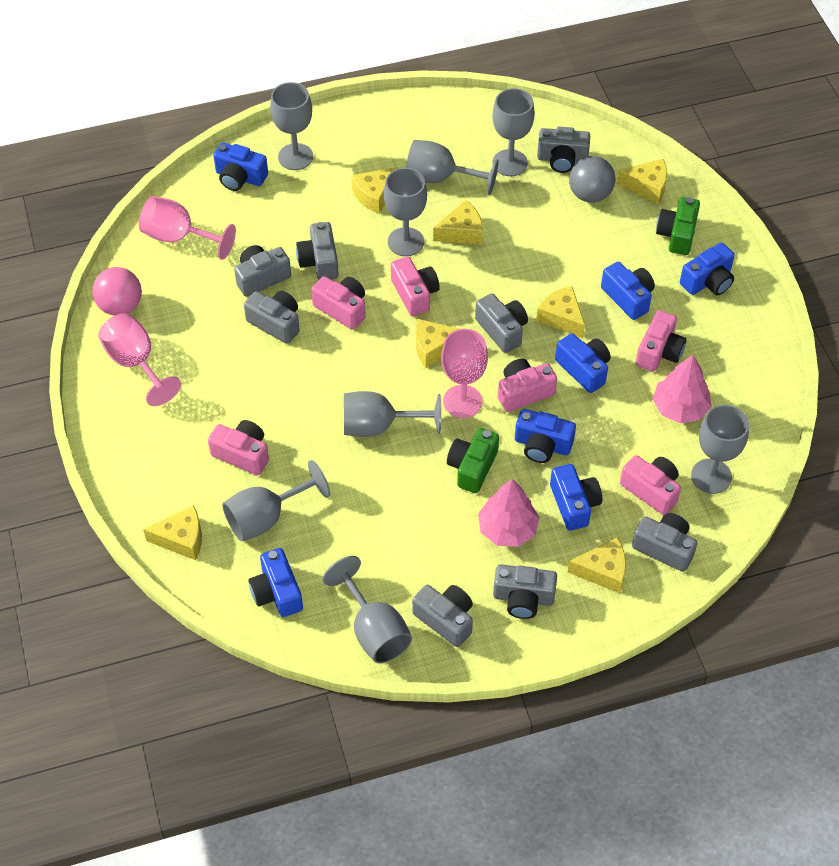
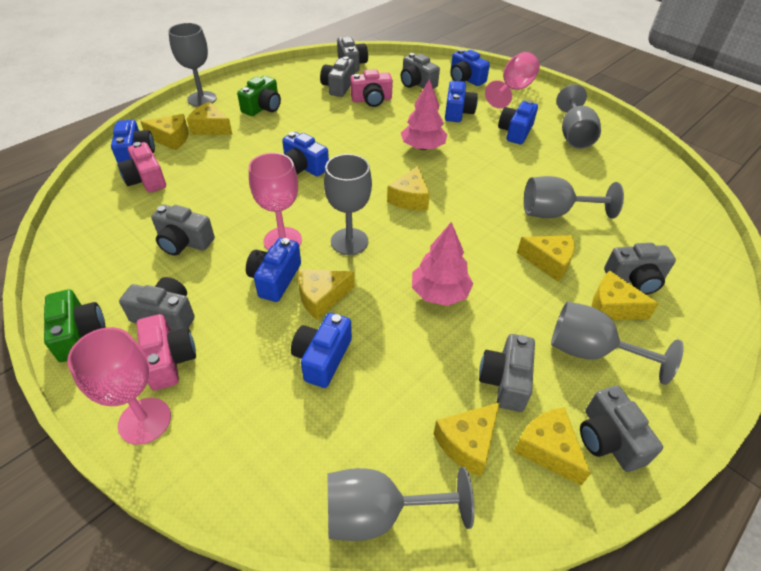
grey ball: [569,156,615,202] = 1 -> none = 0
grey goblet: [222,460,330,541] [270,82,313,170] [323,556,412,663] [344,391,441,437] [384,168,427,256] [406,140,499,195] [493,88,534,176] [691,405,749,494] = 8 -> [168,23,217,107] [324,154,372,255] [328,467,475,541] [524,176,624,219] [551,302,684,385] [556,84,601,149] = 6
pink ball: [92,267,142,316] = 1 -> none = 0
pink camera: [208,420,269,475] [311,276,366,330] [391,257,440,316] [498,359,557,412] [620,455,681,515] [636,310,687,372] = 6 -> [118,142,166,192] [137,314,196,391] [350,69,393,107] = 3
yellow cheese: [143,505,202,560] [351,167,398,214] [416,319,459,368] [433,200,483,245] [536,286,585,338] [568,537,626,593] [617,159,667,204] = 7 -> [140,114,189,151] [187,102,233,135] [298,269,354,320] [387,166,430,210] [434,402,500,477] [514,407,591,486] [517,235,575,281] [592,271,659,320] = 8

